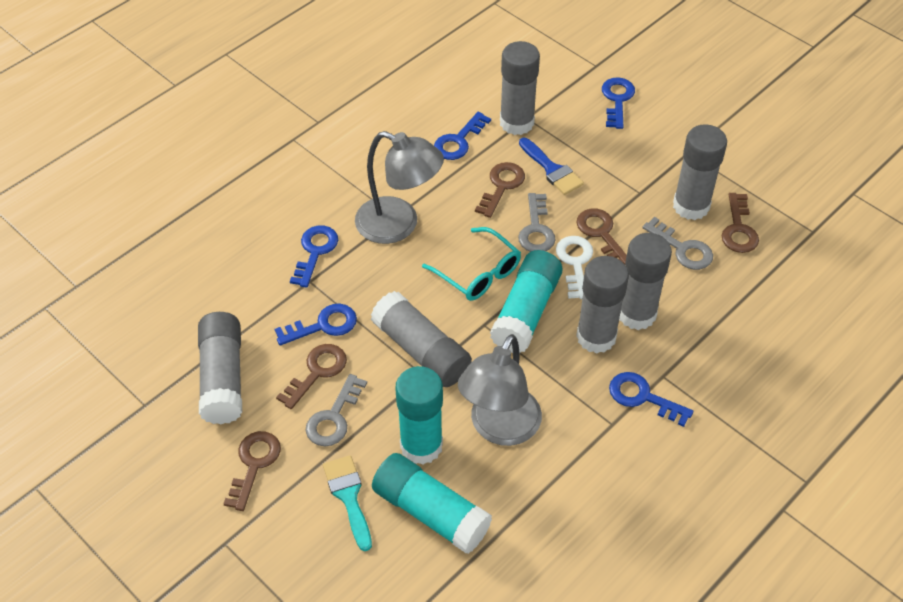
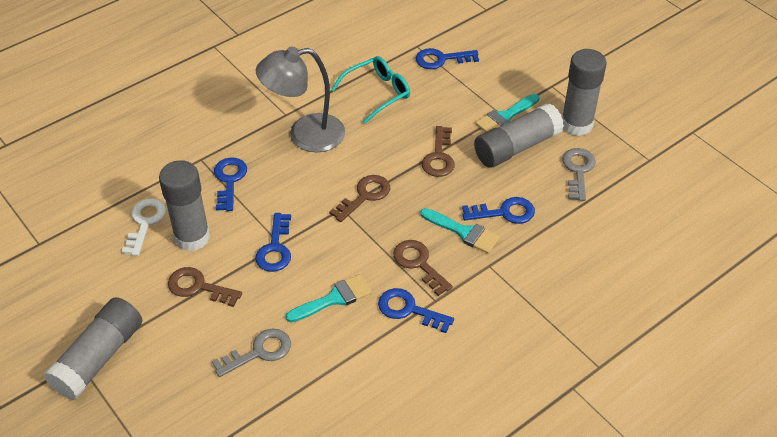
blue brush: [519,138,584,195] = 1 -> none = 0
brown key: [223,431,281,511] [276,344,347,409] [475,162,525,218] [576,208,627,264] [721,193,759,253] = 5 -> [168,267,242,307] [329,175,390,222] [393,240,453,296] [422,126,455,177] = 4
grey glue stick: [198,312,242,424] [371,291,472,387] [500,41,540,135] [576,256,629,353] [619,233,672,330] [673,124,727,220] = 6 -> [44,297,142,400] [159,160,210,251] [474,103,564,168] [562,49,607,136] = 4
grey key: [306,374,367,446] [518,193,556,252] [642,217,713,270] = 3 -> [212,329,291,377] [562,148,596,201] = 2
grey lamp: [355,131,444,244] [458,334,542,446] = 2 -> [256,47,345,152] = 1
turquoise brush: [323,455,372,551] = 1 -> [286,274,372,322] [420,208,500,254] [476,94,540,132] = 3
turquoise glue stick: [372,453,492,554] [395,366,443,465] [490,250,563,354] = 3 -> none = 0

